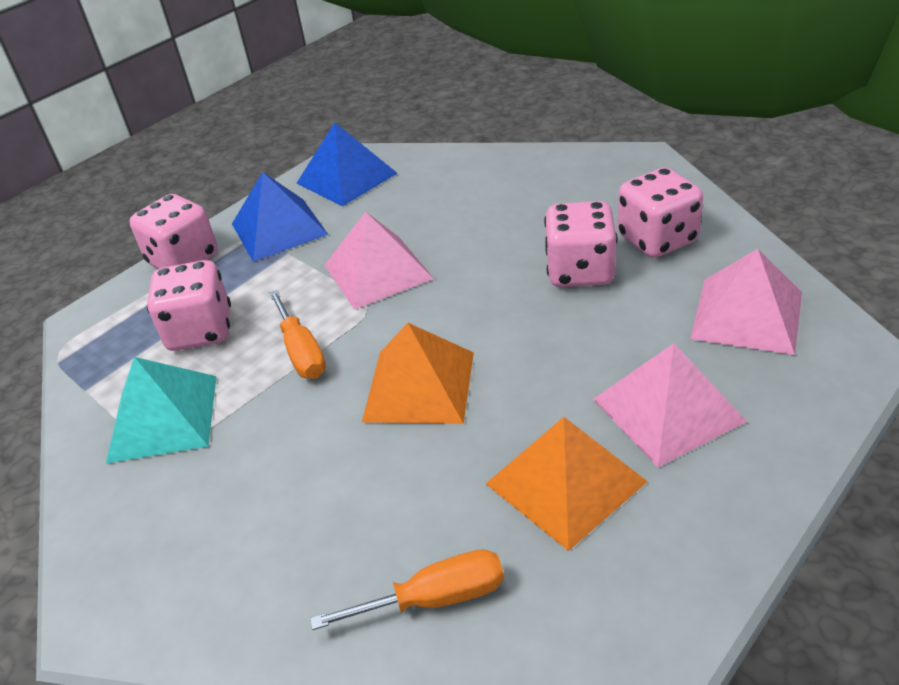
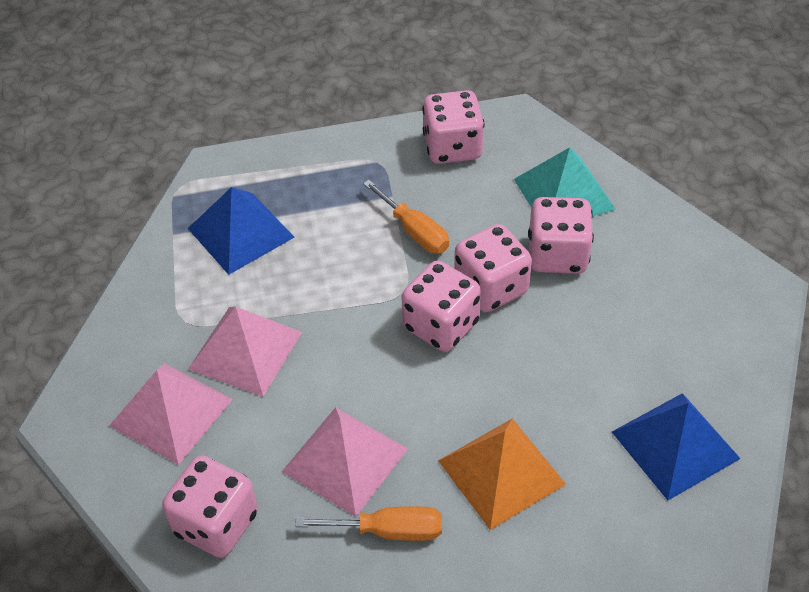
orange pyramid: [362,323,474,424] [486,417,648,551] = 2 -> [438,419,566,530] = 1
pink dice: [130,194,218,269] [147,260,231,351] [544,201,618,287] [618,167,703,258] = 4 -> [162,455,258,558] [402,261,481,352] [422,90,485,164] [454,224,532,312] [528,197,594,274] = 5

